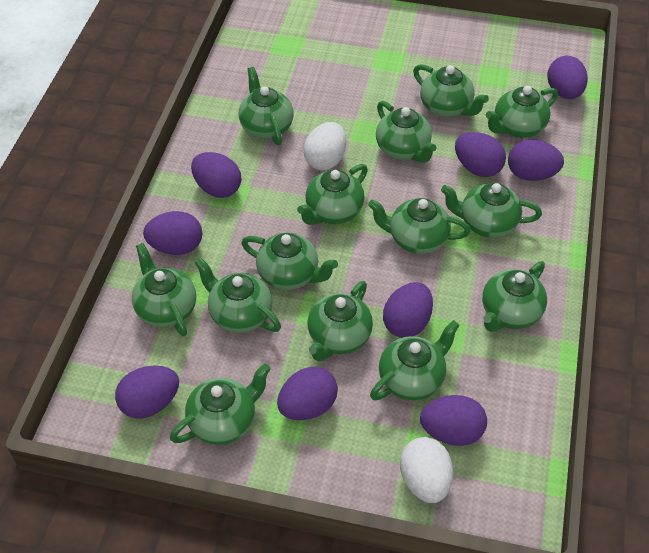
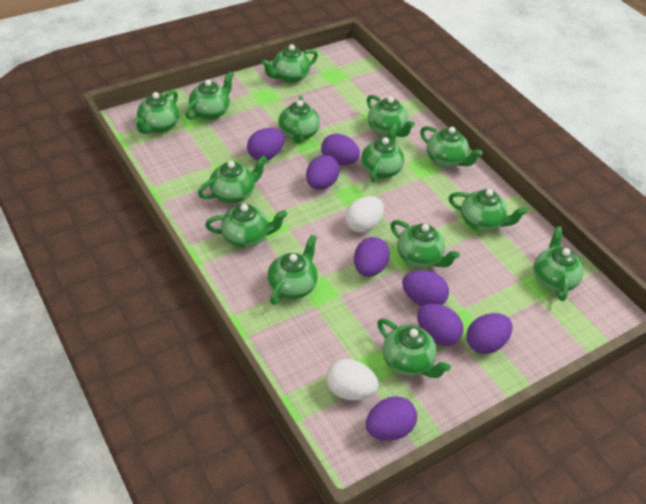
purple egg: [115,366,179,418] [143,211,202,255] [191,152,241,198] [277,367,338,420] [383,282,433,338] [420,395,487,446] [455,132,506,177] [508,139,564,181] [547,56,588,99] = 9 -> [247,128,285,160] [306,155,340,190] [321,133,360,165] [354,237,390,277] [366,396,417,440] [402,270,449,306] [417,303,463,346] [466,313,513,354] = 8

